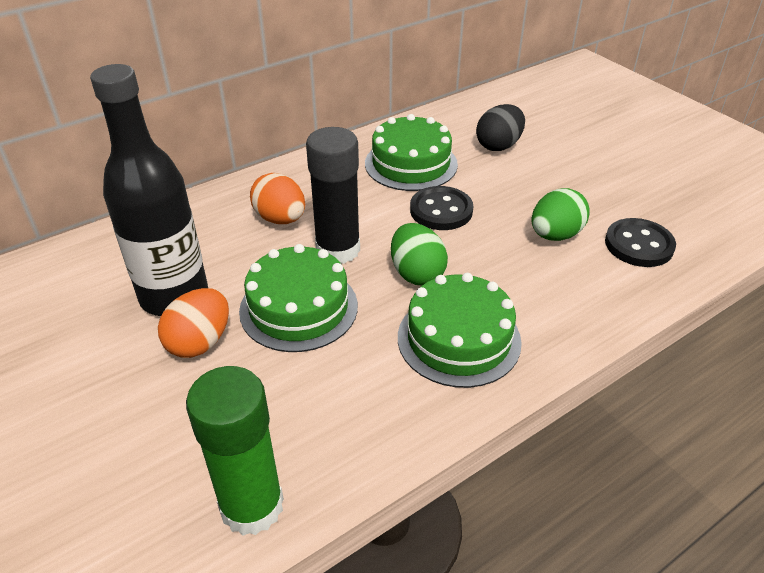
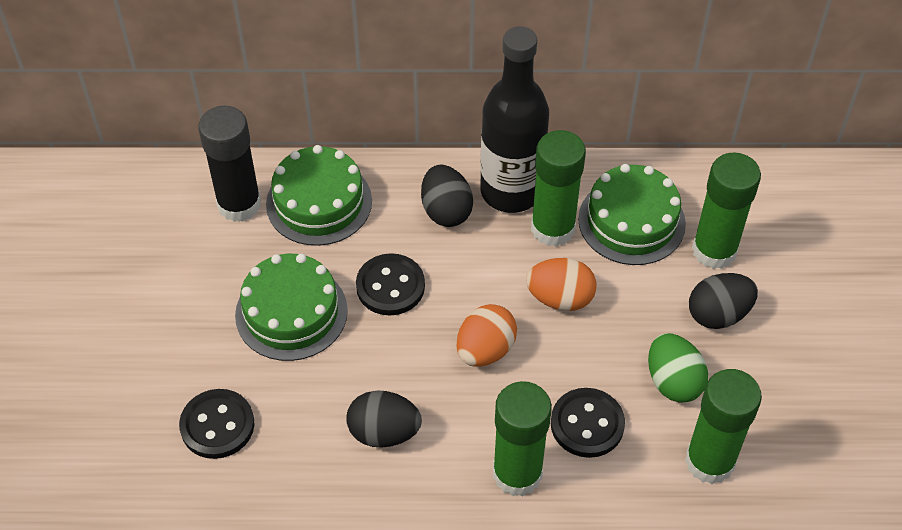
black button: [410,186,473,230] [605,218,676,267] = 2 -> [179,389,255,459] [356,253,425,315] [551,388,625,458] = 3
black egg: [476,104,525,151] = 1 -> [346,391,422,448] [421,165,473,227] [689,273,758,329] = 3
green egg: [391,223,448,285] [531,188,590,241] = 2 -> [648,333,708,403] = 1
green glue stick: [186,366,284,536] = 1 -> [493,381,552,496] [531,130,586,247] [685,369,762,484] [692,152,761,269] = 4

